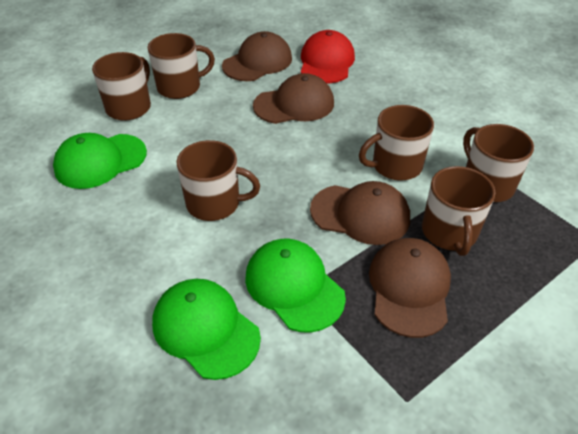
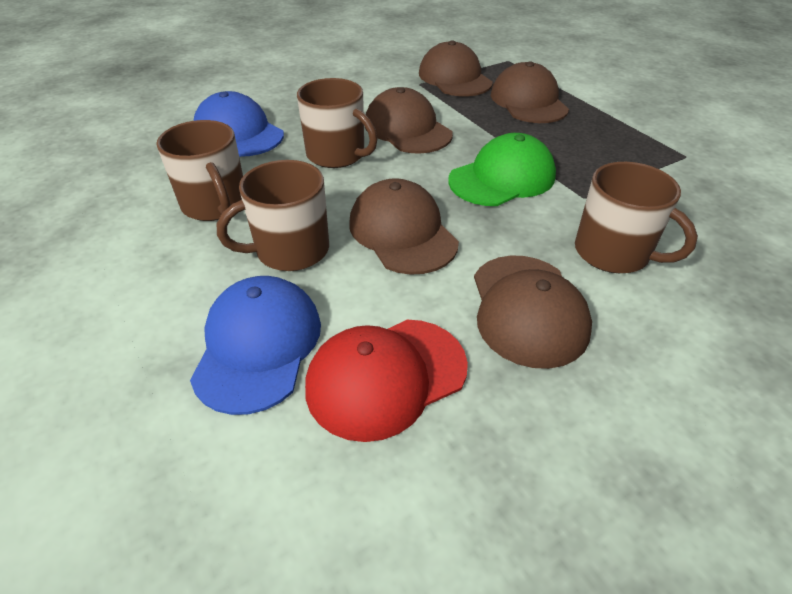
blue cap: none = 0 -> [190,276,321,415] [193,91,284,157] = 2
brown cap: [222,31,292,81] [253,73,334,124] [310,181,410,245] [369,238,451,338] = 4 -> [349,178,459,275] [365,87,453,154] [419,41,493,96] [474,255,592,369] [491,61,569,123] = 5
brown mug: [92,52,151,121] [147,33,215,99] [176,140,260,221] [359,105,434,181] [422,166,496,256] [463,124,534,202] = 6 -> [156,120,243,221] [217,160,329,271] [297,78,377,168] [575,162,698,273] = 4
green cap: [53,133,147,189] [152,279,261,380] [245,239,346,332] = 3 -> [448,133,556,206] = 1

